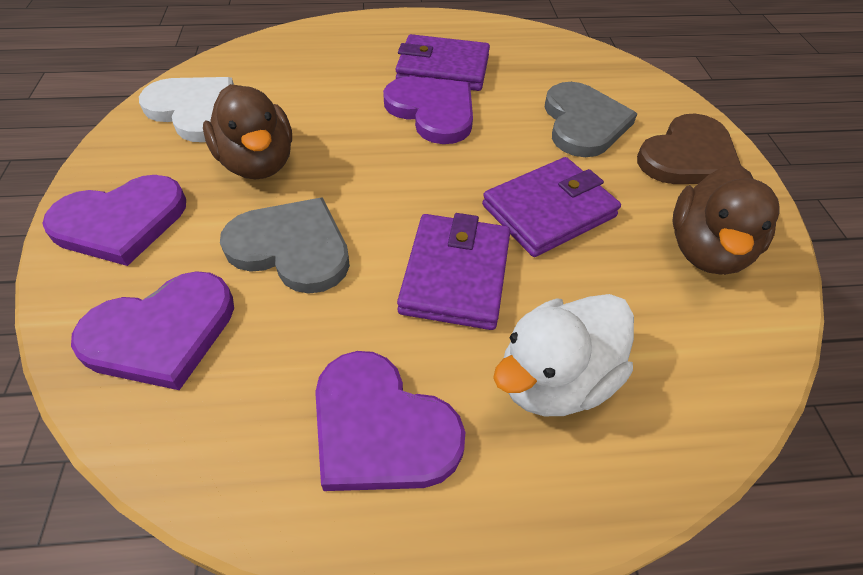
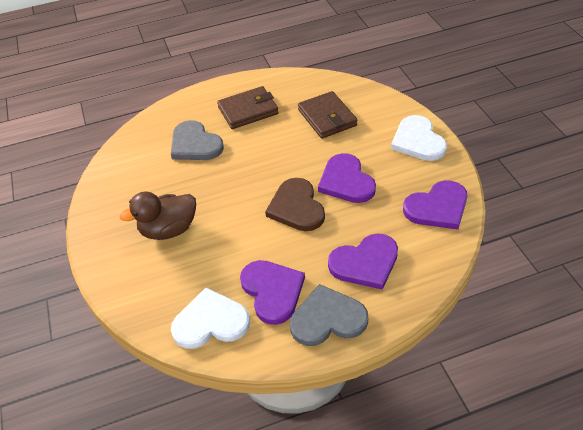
brown duck: [203,84,292,180] [672,165,779,275] = 2 -> [120,192,196,240] = 1
brown wallet: none = 0 -> [217,86,279,129] [298,91,357,139] = 2
purple wallet: [395,34,490,91] [397,213,510,330] [482,157,621,257] = 3 -> none = 0
white duck: [493,294,634,416] = 1 -> none = 0
white heart: [139,77,234,142] = 1 -> [171,287,250,349] [391,115,447,161] = 2

